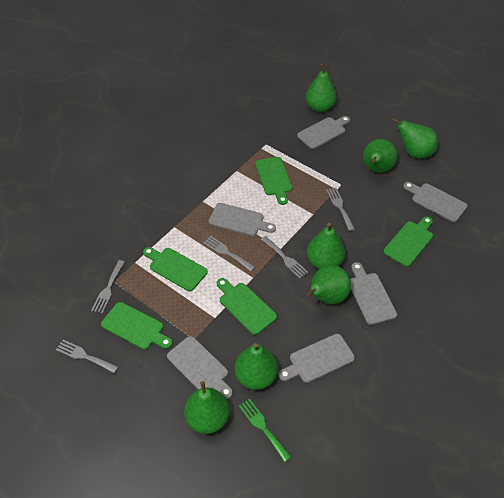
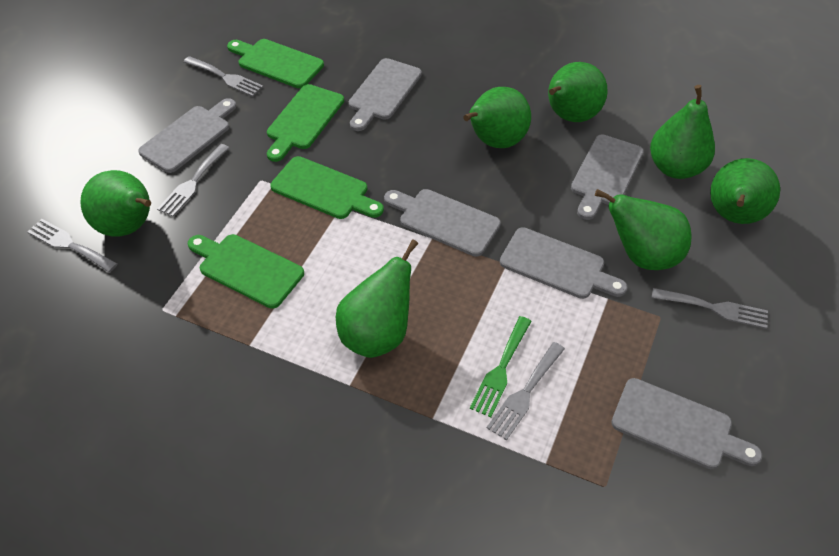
green cutting board: [101,302,172,350] [143,247,208,291] [217,278,277,335] [255,157,292,205] [383,216,433,267] = 5 -> [188,234,304,309] [227,39,324,88] [267,84,344,162] [270,156,384,219] = 4

